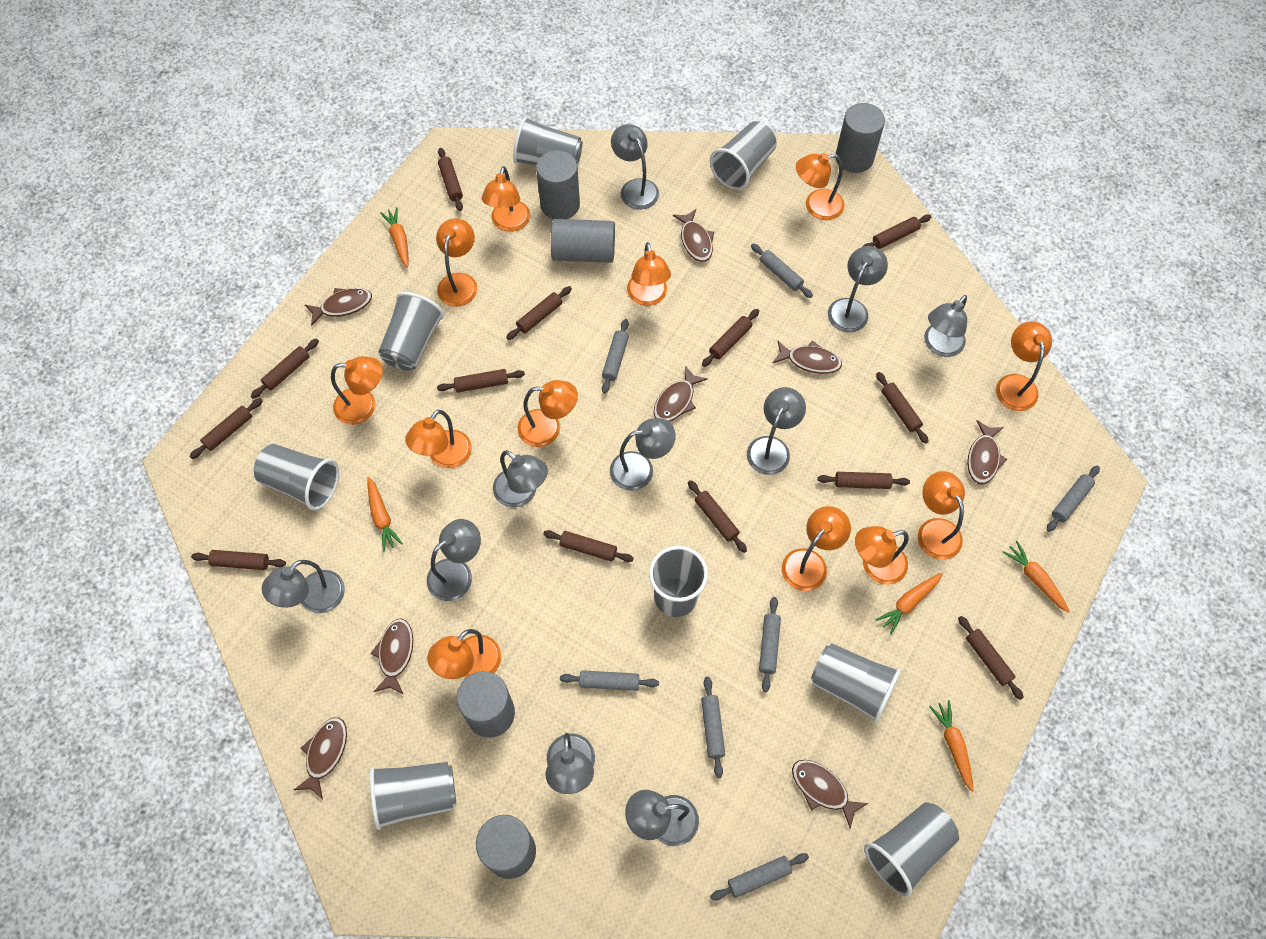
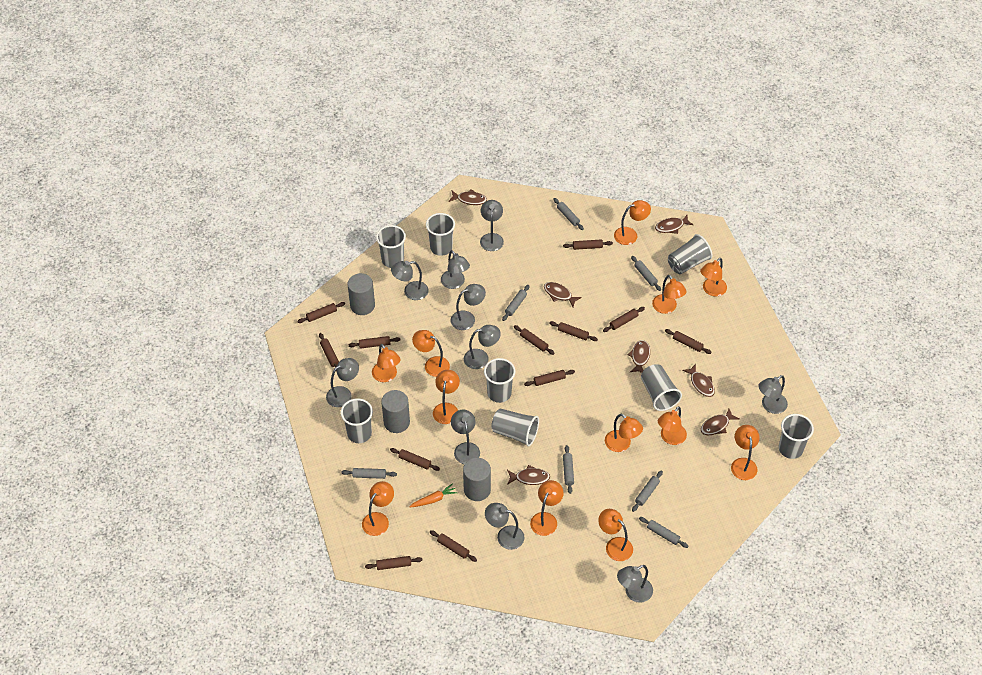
brown fish: [294,717,347,799] [305,288,372,326] [371,619,413,694] [653,366,708,422] [673,209,714,262] [773,340,842,374] [792,760,868,829] [967,420,1007,484] = 8 -> [449,189,487,205] [507,465,550,485] [544,282,582,307] [628,340,650,373] [655,215,693,234] [682,364,715,397] [701,409,739,435] = 7
brown rolling pin: [189,398,263,459] [191,550,286,570] [251,339,319,399] [437,369,525,393] [438,148,463,211] [506,286,572,340] [543,530,634,562] [688,480,747,553] [702,309,759,367] [817,472,910,489] [863,214,931,249] [876,372,929,444] [958,616,1024,700] = 13 -> [297,302,345,323] [319,333,339,372] [349,336,401,349] [365,556,422,570] [390,448,440,471] [430,530,477,562] [514,325,555,355] [524,370,575,386] [549,321,598,341] [563,239,613,250] [603,307,645,332] [665,329,712,354] = 12
grey cylinder: [457,671,515,738] [476,815,536,879] [536,150,580,219] [551,219,615,263] [836,103,885,173] = 5 -> [348,273,375,315] [381,390,410,433] [463,458,491,501] = 3
orange carrot: [367,477,403,552] [380,207,409,268] [875,573,942,635] [929,700,974,792] [1002,541,1070,613] = 5 -> [409,483,458,507] = 1

